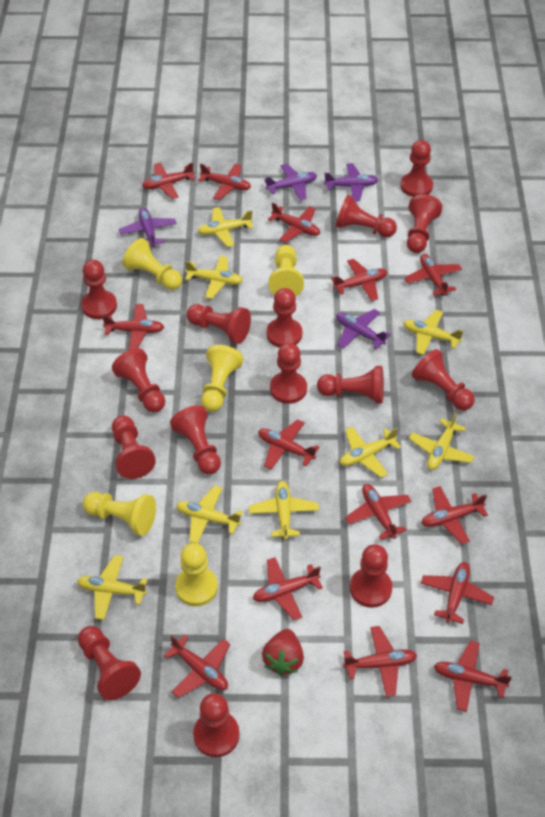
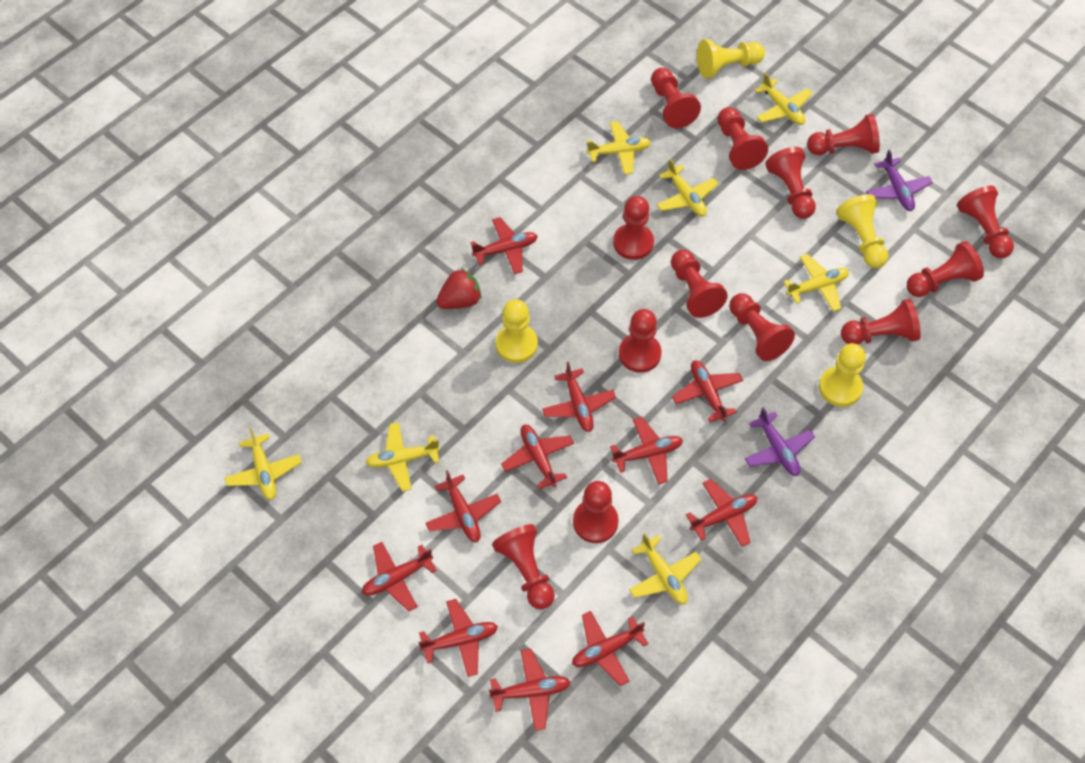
purple plane: [119,207,177,248] [264,164,317,201] [324,163,378,201] [336,309,391,349] = 4 -> [745,407,815,476] [866,149,933,211] = 2
red pawn: [78,626,141,700] [81,260,117,319] [112,348,165,413] [112,415,156,479] [170,405,221,474] [187,304,251,344] [193,693,239,757] [266,288,302,348] [270,343,307,404] [317,366,384,404] [336,195,397,238] [350,544,392,608] [401,140,433,197] [407,194,442,253] [412,349,475,411] = 15 -> [492,524,555,609] [573,481,618,543] [613,196,654,260] [619,309,661,373] [651,68,701,128] [671,250,728,318] [717,107,768,170] [729,293,795,361] [765,147,816,219] [807,114,880,155] [841,299,921,344] [907,241,984,297] [957,186,1014,258] = 13
red plane: [102,304,164,350] [142,162,195,199] [164,634,230,698] [198,163,251,200] [253,557,323,620] [258,419,320,470] [268,202,320,243] [331,259,387,301] [343,626,417,697] [345,484,412,540] [404,254,462,296] [421,562,494,624] [422,486,488,544] [434,641,512,712] = 14 -> [362,542,437,611] [418,599,498,677] [426,470,501,542] [471,217,538,274] [489,648,571,731] [501,425,574,489] [542,361,616,432] [572,611,648,686] [610,417,683,485] [672,360,743,422] [686,479,757,547] = 11
yellow pawn: [83,492,156,536] [122,238,182,290] [175,543,218,606] [201,345,243,412] [269,245,304,297] = 5 -> [496,299,538,363] [697,39,765,78] [819,343,866,407] [836,194,888,268] = 4
yellow plane: [77,555,147,620] [176,486,243,544] [185,255,243,299] [198,207,253,247] [249,481,319,540] [340,427,401,478] [403,310,463,355] [409,412,475,470] = 8 -> [224,428,302,500] [365,422,440,491] [586,121,651,175] [629,533,702,604] [657,159,719,216] [755,72,813,125] [783,254,849,312] = 7

